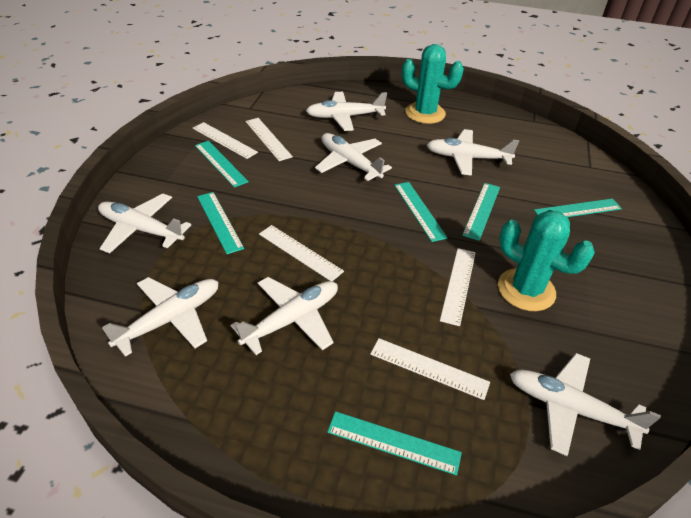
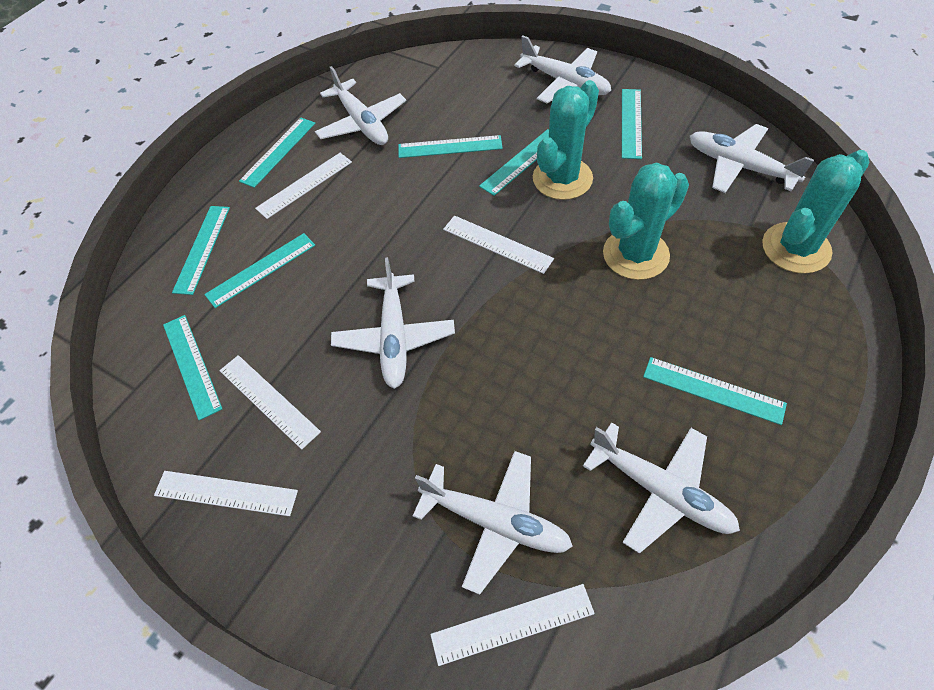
turquoise cactus: [402,44,464,124] [498,210,595,311] = 2 -> [533,80,599,200] [603,163,689,280] [762,150,869,274] = 3
turquoise ruler: [195,141,249,188] [197,192,244,254] [327,411,462,476] [394,182,448,242] [462,183,500,241] [534,198,622,217] = 6 -> [163,315,222,420] [172,206,230,295] [204,233,315,308] [239,118,315,188] [398,135,503,158] [479,129,549,196] [622,89,642,159] [643,357,787,425] = 8
white plane: [98,193,191,253] [102,277,219,357] [231,277,338,355] [306,92,387,131] [315,133,392,181] [427,129,519,176] [510,353,661,456] = 7 -> [315,66,406,145] [331,257,455,389] [413,451,573,595] [514,35,611,103] [583,422,740,554] [690,124,814,193] = 6

